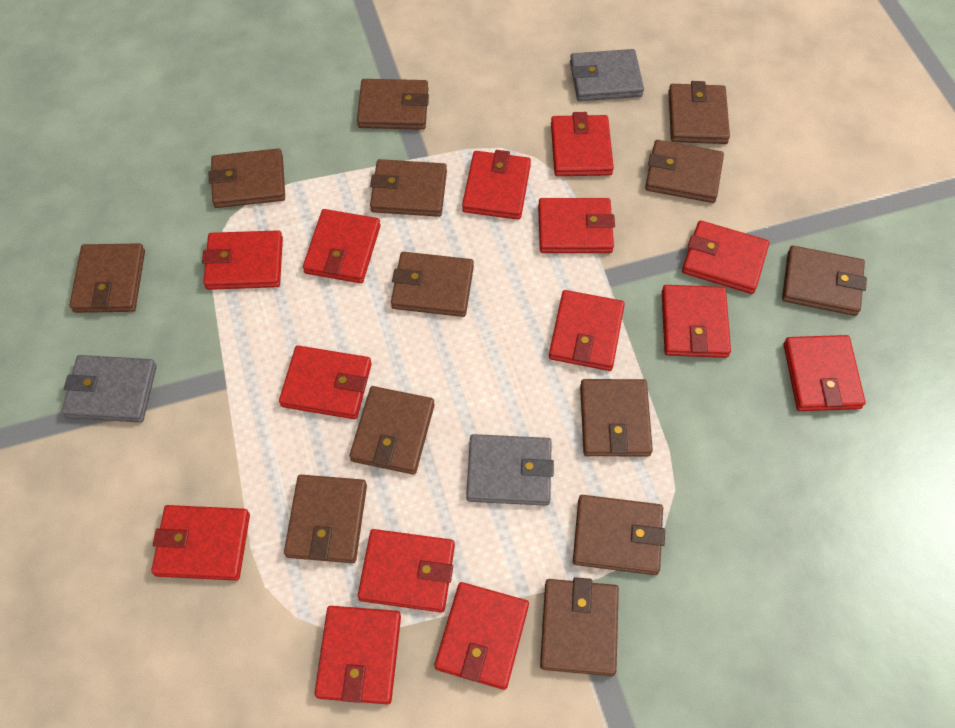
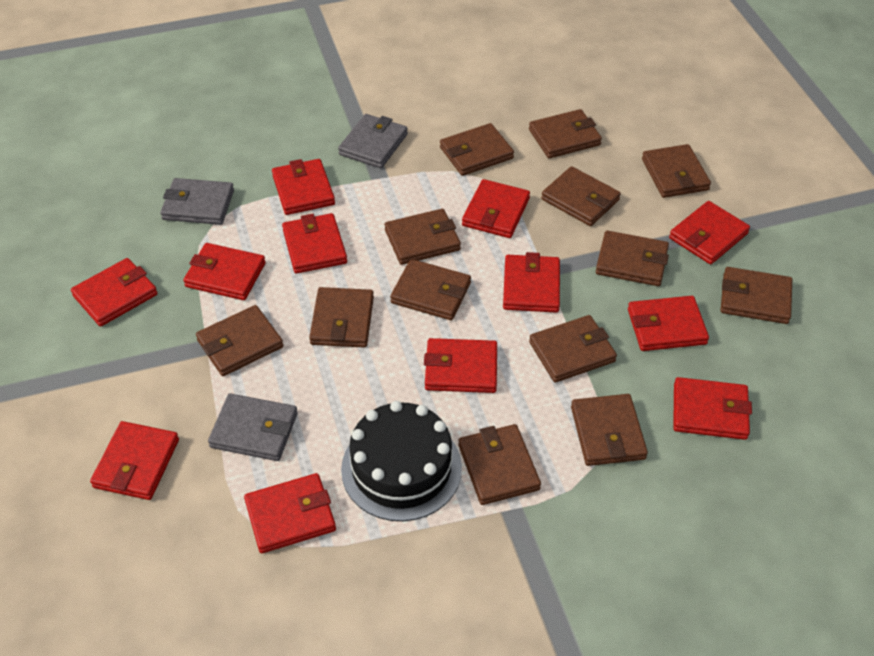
black cake: none = 0 -> [341,401,462,521] = 1
red wallet: [151,505,250,581] [202,230,283,290] [279,346,372,419] [303,209,381,283] [315,606,401,704] [358,529,455,612] [435,582,529,690] [462,150,531,220] [538,198,615,253] [549,290,625,371] [551,112,614,176] [662,285,731,358] [682,220,769,294] [784,335,865,411] = 14 -> [71,258,158,327] [90,421,179,500] [183,243,266,300] [244,473,336,553] [272,159,335,215] [282,213,347,274] [424,338,497,393] [462,179,530,238] [503,252,560,313] [628,296,709,351] [669,201,750,264] [673,377,752,440] = 12

